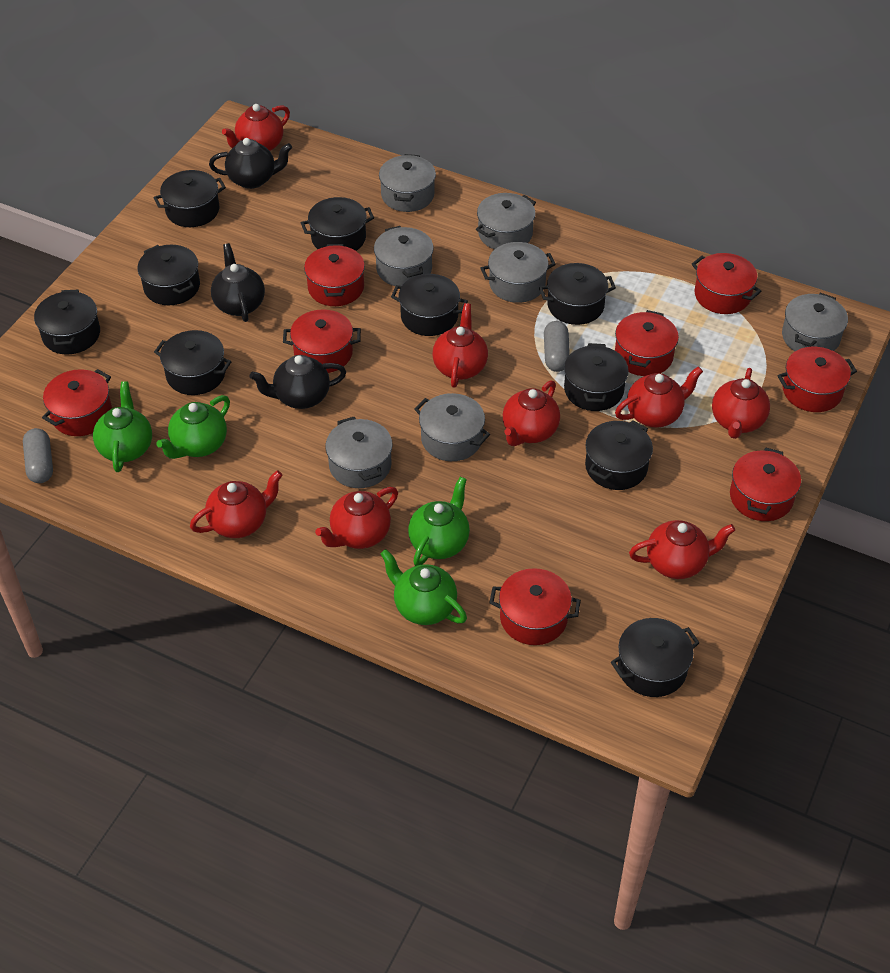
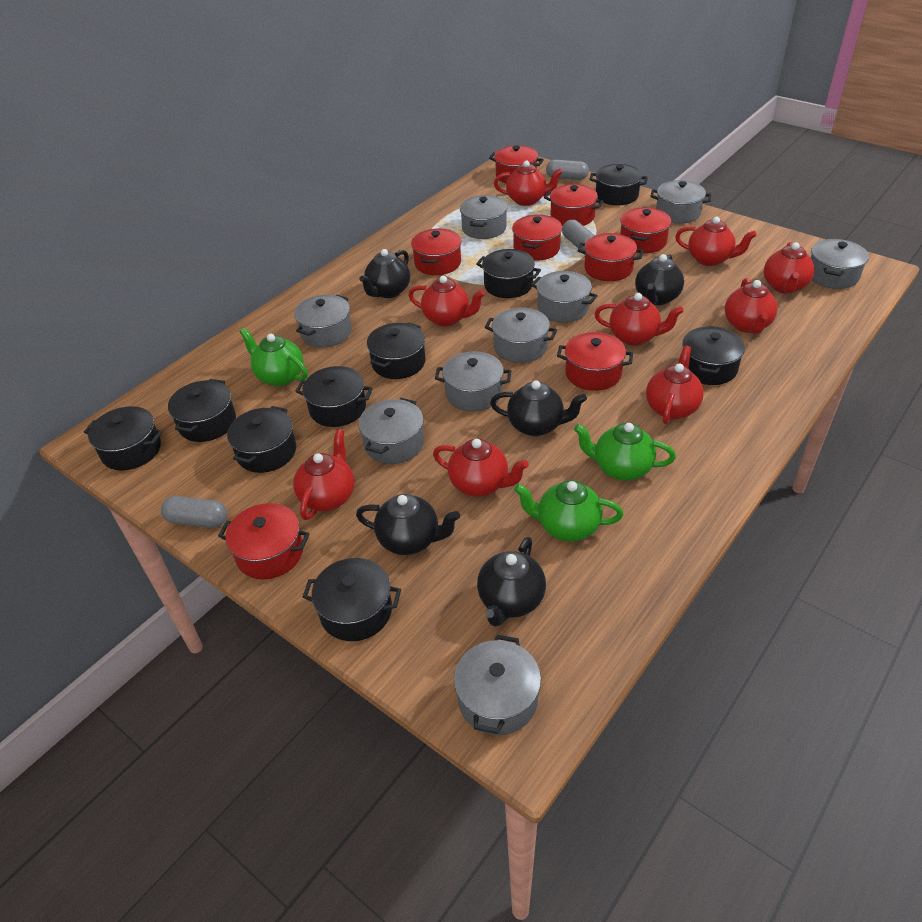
black pot: [34,290,100,354] [138,245,200,305] [153,170,226,227] [154,330,232,395] [301,197,374,251] [391,274,468,336] [539,263,616,325] [564,343,629,411] [585,420,653,490] [611,618,700,697] = 10 -> [84,406,162,471] [168,379,236,442] [227,406,296,473] [295,366,373,427] [303,558,401,641] [367,322,425,379] [476,249,541,298] [589,164,648,205] [682,326,745,385] = 9
black teapot: [209,138,292,189] [211,243,265,322] [249,355,346,409] = 3 -> [356,494,460,555] [360,249,410,298] [477,537,546,627] [490,380,587,436] [635,254,684,305] = 5
green teapot: [93,382,152,472] [156,395,230,459] [381,549,467,625] [408,477,470,566] = 4 -> [239,328,308,386] [514,480,623,541] [574,423,676,481] = 3
grey capsule: [23,428,53,483] [544,321,570,372] = 2 -> [161,496,227,528] [546,160,589,180] [562,220,595,251] = 3
grey pot: [325,417,393,488] [374,226,434,286] [379,154,436,212] [414,393,490,461] [476,193,536,249] [480,242,556,303] [782,293,848,351] = 7 -> [294,295,352,348] [359,398,424,464] [435,351,511,411] [454,635,541,735] [460,195,508,239] [485,308,557,363] [531,271,598,323] [651,180,711,224] [811,239,869,289] = 9
red teapot: [190,470,283,538] [222,104,290,151] [315,487,398,549] [432,303,488,388] [503,380,560,446] [615,366,703,428] [629,520,735,579] [712,368,770,439] = 8 -> [293,429,355,520] [408,276,485,327] [433,439,529,497] [494,161,563,206] [595,293,684,345] [646,345,704,424] [675,217,757,266] [725,278,778,334] [764,242,815,294] = 9

